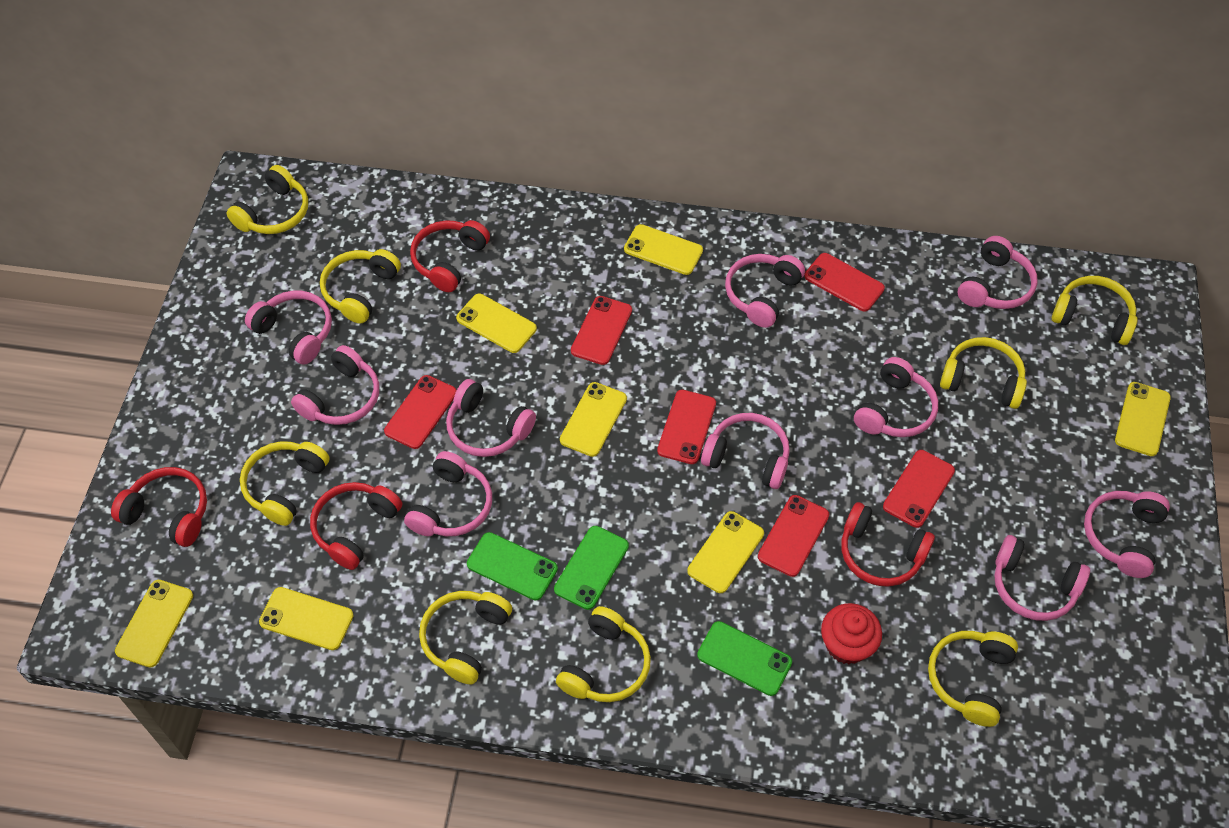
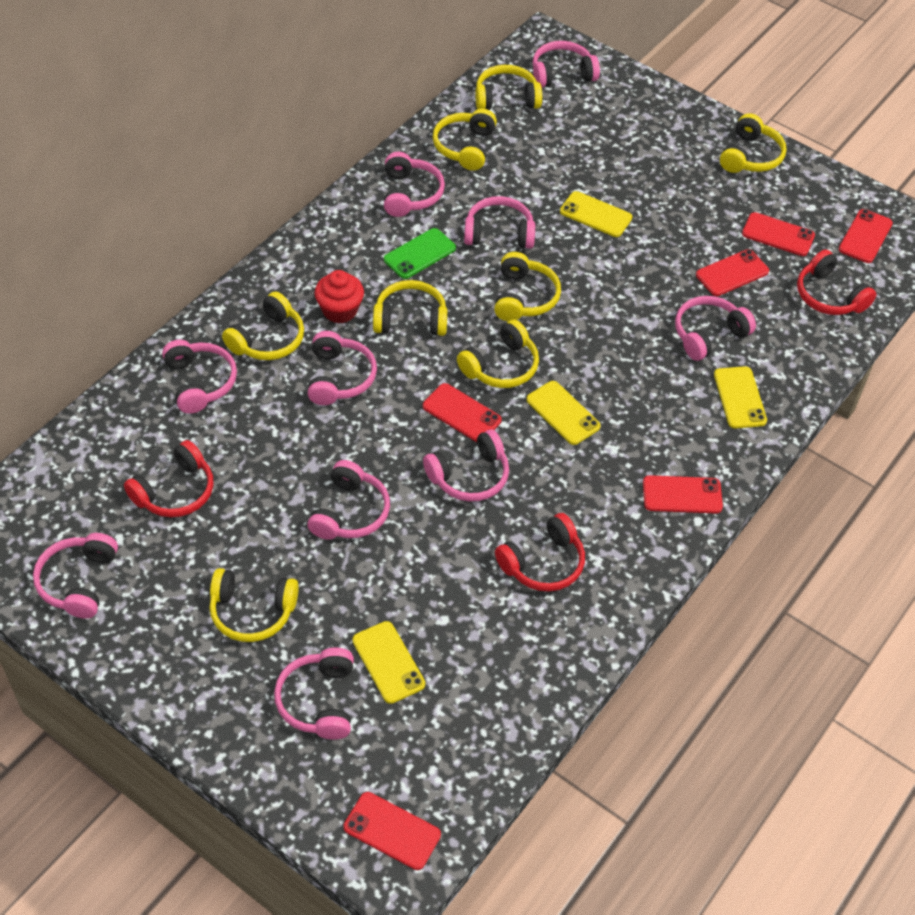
green phone: [467,532,558,600] [554,526,629,610] [697,621,792,696] = 3 -> [384,228,456,279] = 1
red headphones: [111,467,207,547] [310,482,402,570] [410,220,490,292] [841,502,935,587] = 4 -> [124,440,214,517] [495,513,585,592] [797,250,876,315] = 3
yellow phone: [115,580,193,668] [259,587,354,650] [456,294,537,353] [560,382,627,457] [624,224,703,275] [687,511,764,593] [1115,382,1171,456] = 7 -> [352,621,425,704] [527,381,601,445] [560,191,632,237] [714,366,767,428] = 4

